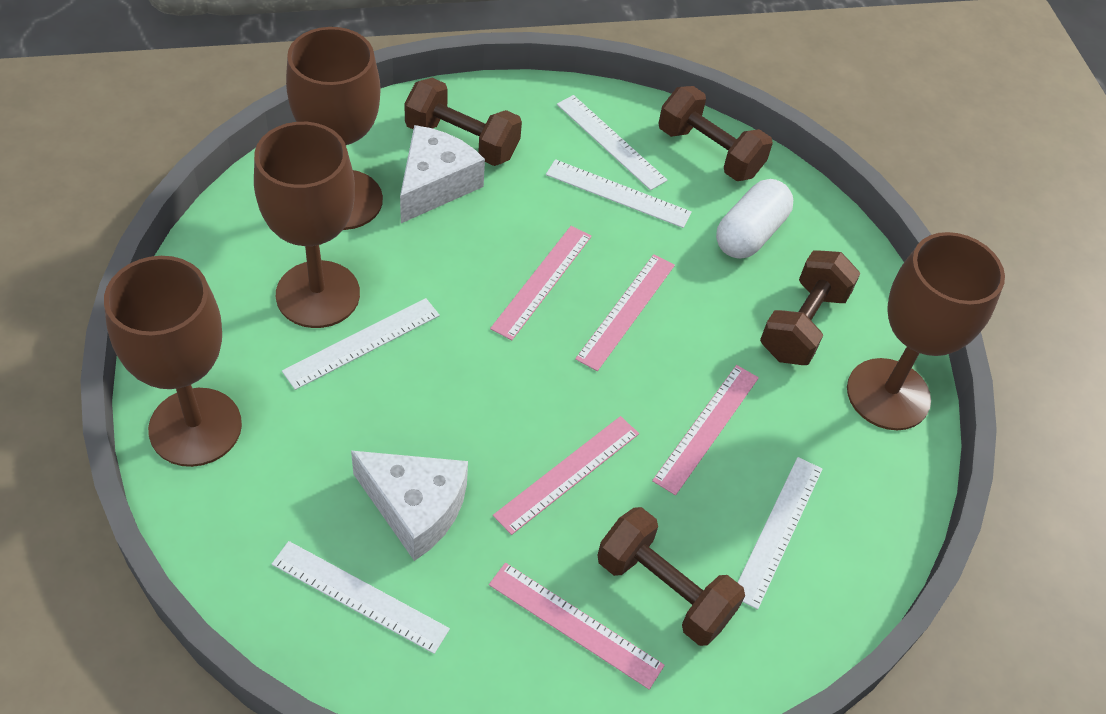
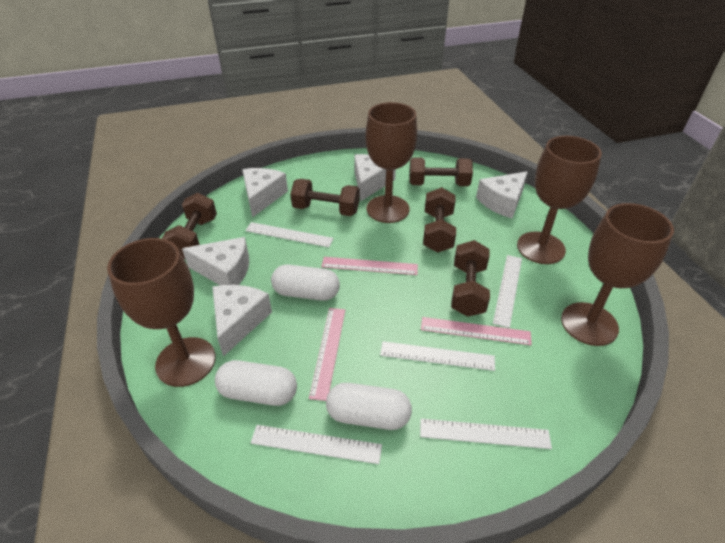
brown dumbbell: [404,78,522,166] [597,507,745,646] [659,86,773,181] [760,250,860,365] = 4 -> [162,193,217,259] [291,179,359,216] [409,157,473,186] [423,187,456,253] [451,240,490,317] = 5
pink ruler: [489,563,665,689] [490,226,592,340] [493,416,639,535] [575,254,675,371] [652,365,759,495] = 5 -> [309,308,345,401] [321,257,418,275] [421,317,532,345] = 3
white capsule: [716,179,793,259] = 1 -> [215,360,297,406] [271,265,340,301] [326,383,412,430] = 3
white cheese: [351,451,468,561] [400,125,485,223] = 2 -> [182,237,249,285] [212,285,272,357] [242,168,288,218] [354,154,396,201] [476,171,528,218] = 5

